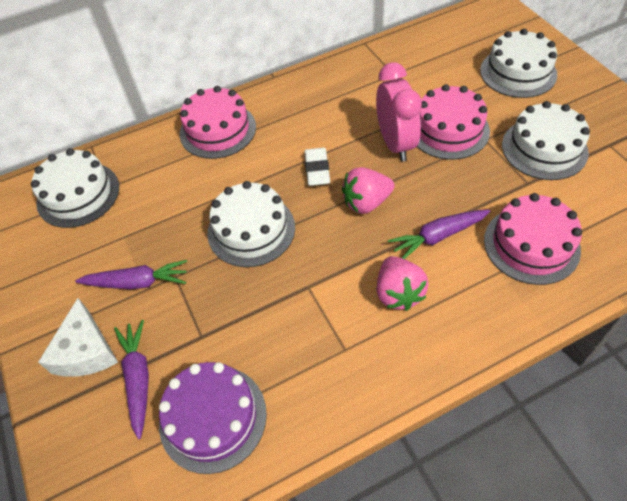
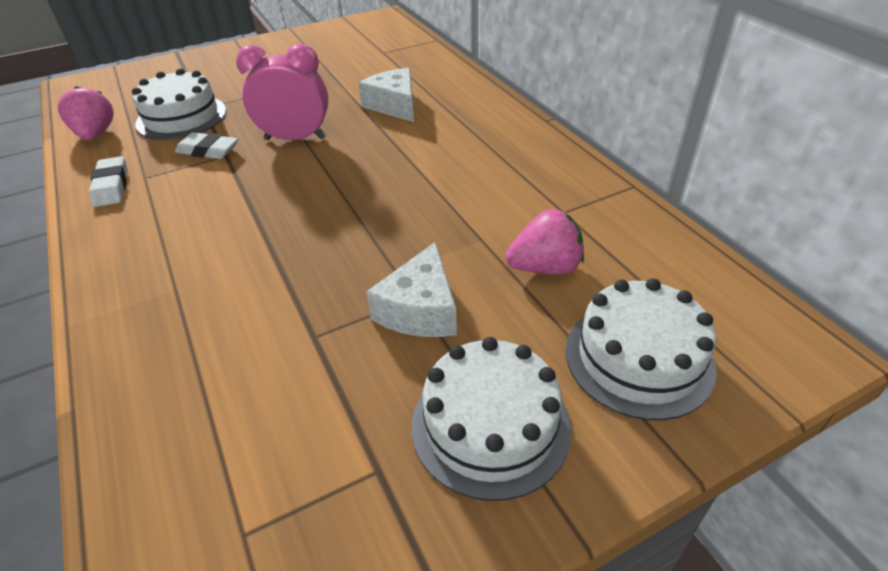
pink cake: [180,86,256,159] [417,84,490,160] [484,193,582,285] = 3 -> none = 0
purple cake: [159,362,267,474] = 1 -> none = 0
purple carrot: [75,260,187,289] [114,320,149,439] [388,209,490,259] = 3 -> none = 0
white cake: [31,148,119,228] [207,181,295,267] [480,29,558,98] [502,101,590,180] = 4 -> [132,68,226,140] [412,337,571,501] [566,278,717,420] = 3
white cheese: [38,298,118,377] = 1 -> [358,68,414,122] [366,242,457,337] = 2
white eraser: [304,148,330,186] = 1 -> [89,156,127,207] [175,132,238,159] = 2

